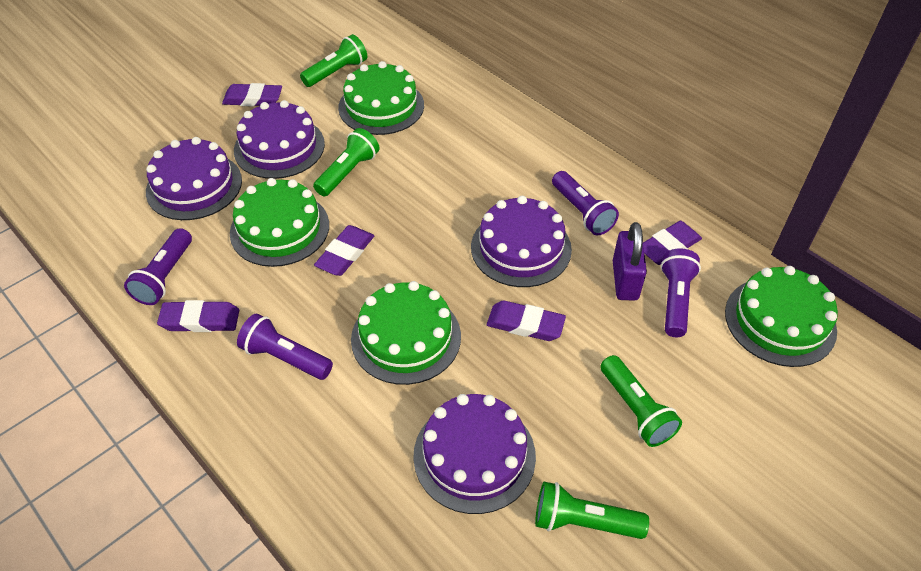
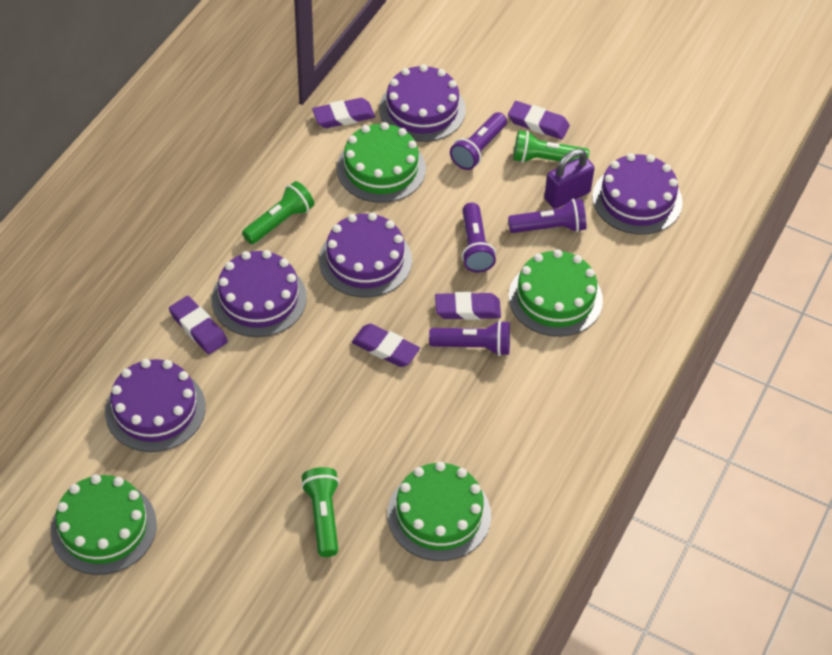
green flashlight: [300,34,367,87] [313,128,380,196] [535,482,649,539] [600,355,682,447] = 4 -> [242,181,314,244] [301,467,339,557] [513,130,589,163] = 3
purple cake: [146,137,242,220] [234,100,325,179] [413,394,536,514] [471,196,572,287] = 4 -> [105,359,206,452] [211,250,307,337] [319,212,412,297] [379,64,466,142] [592,153,683,235] = 5

